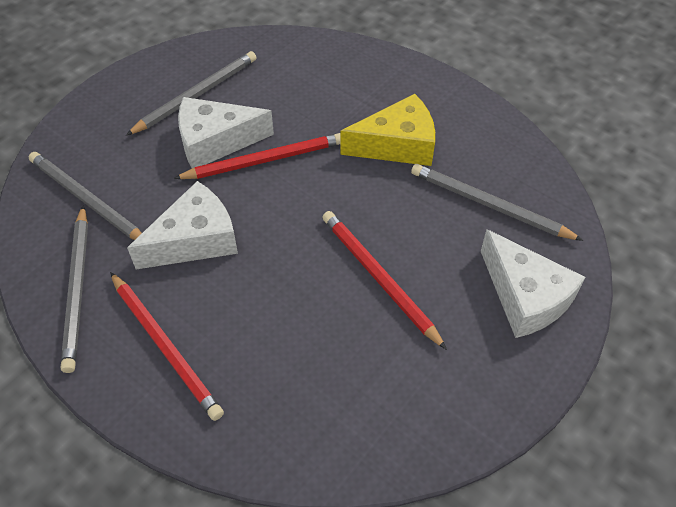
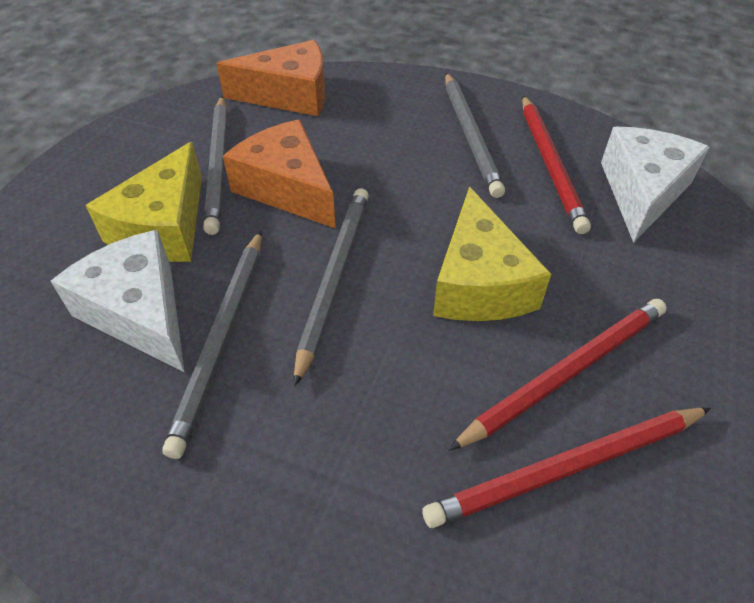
orange cheese: none = 0 -> [216,40,325,116] [223,119,336,229] = 2
white cheese: [127,181,238,269] [178,97,274,168] [481,229,585,338] = 3 -> [51,230,185,373] [601,127,709,243] = 2
yellow cheese: [340,94,435,166] = 1 -> [85,142,202,262] [433,187,551,321] = 2

